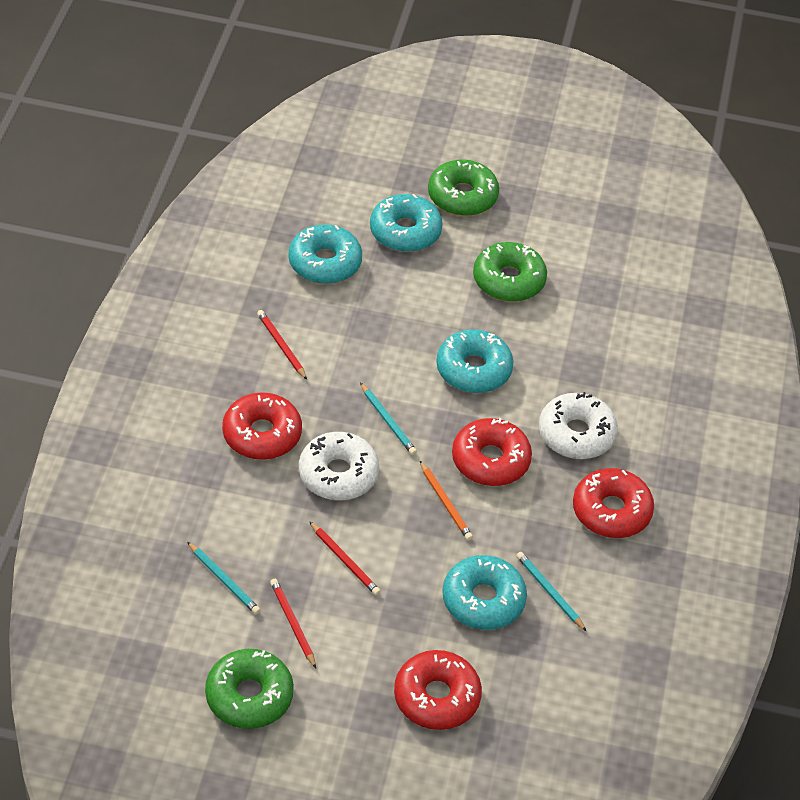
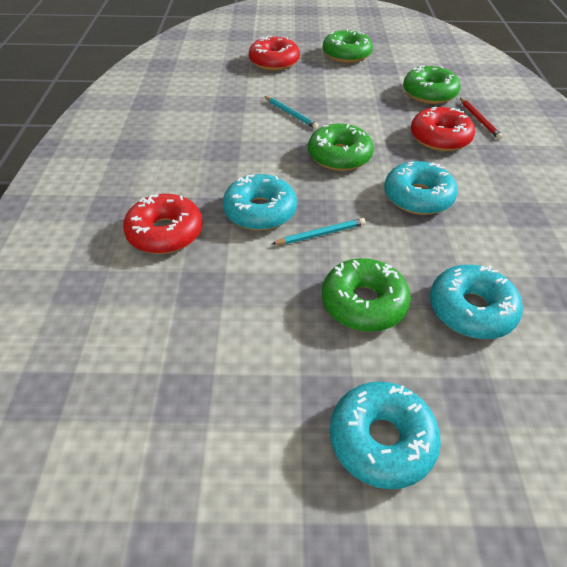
green donut: [205,649,294,729] [428,159,499,216] [473,242,547,302] = 3 -> [308,124,374,171] [322,29,373,63] [322,258,411,332] [403,66,460,104] = 4
orange pencil: [420,461,473,541] = 1 -> none = 0
red donut: [222,392,302,460] [394,650,482,730] [452,418,532,486] [573,468,654,538] = 4 -> [123,194,203,254] [249,36,300,71] [411,107,475,151] = 3
red pencil: [257,310,307,380] [270,579,316,669] [309,521,380,595] = 3 -> [460,98,503,140] = 1
turquoise pencil: [187,542,260,614] [360,383,417,455] [516,552,586,631] = 3 -> [264,96,319,129] [272,218,366,245] = 2
white donut: [299,432,379,500] [539,392,618,459] = 2 -> none = 0

